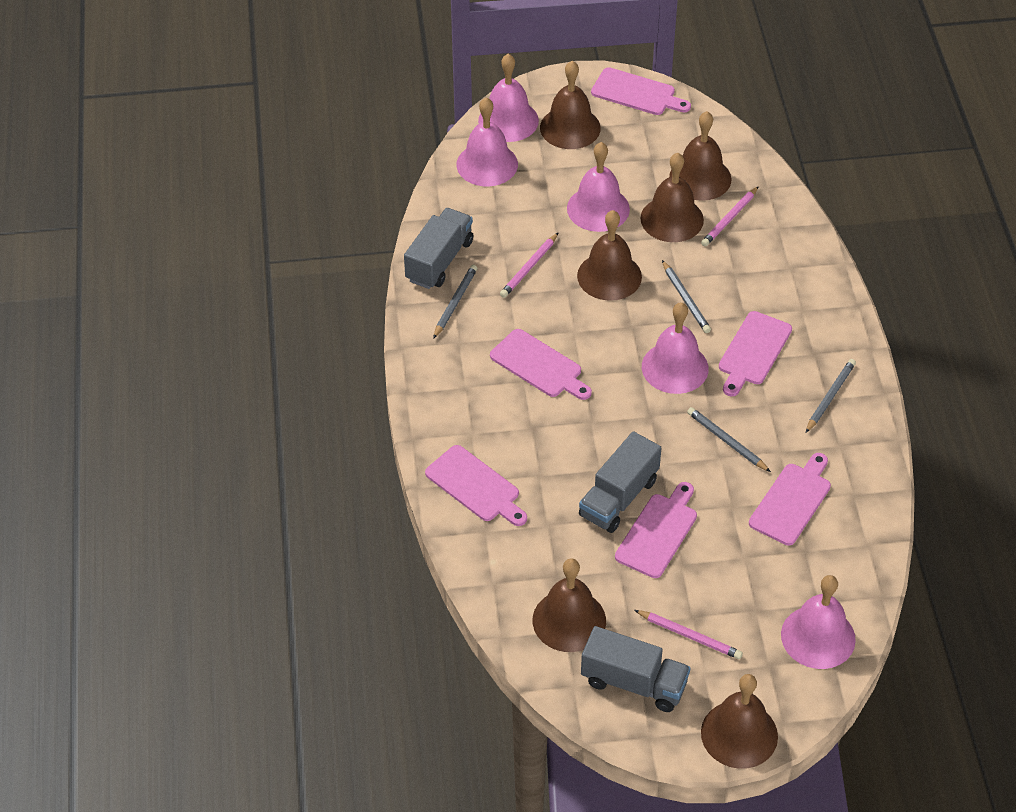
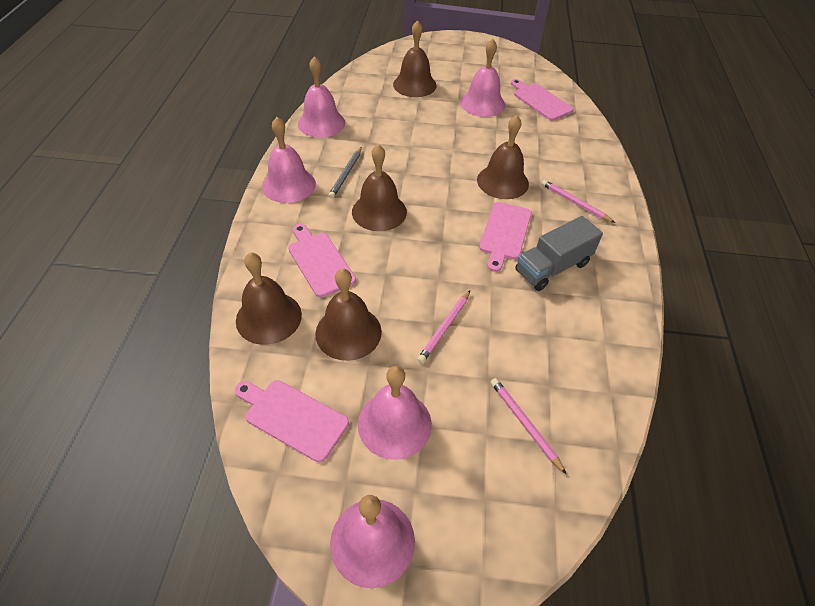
brown bell: [533,558,606,652] [540,61,601,149] [577,210,642,301] [640,153,704,242] [669,111,732,201] [701,674,778,769] = 6 -> [236,252,302,345] [315,268,382,361] [352,144,407,231] [393,20,436,97] [477,115,529,199] = 5
grey pencil: [433,265,477,339] [662,260,711,333] [687,407,771,472] [806,359,856,433] = 4 -> [329,147,362,199] = 1
grey truck: [404,208,473,289] [579,431,661,533] [581,626,690,712] = 3 -> [515,216,603,291] = 1
pink cutting board: [425,445,527,526] [490,329,592,400] [591,67,691,115] [615,482,697,578] [719,311,792,396] [749,453,831,546] = 6 -> [235,380,349,462] [288,224,356,298] [479,202,532,272] [511,79,573,121] = 4

